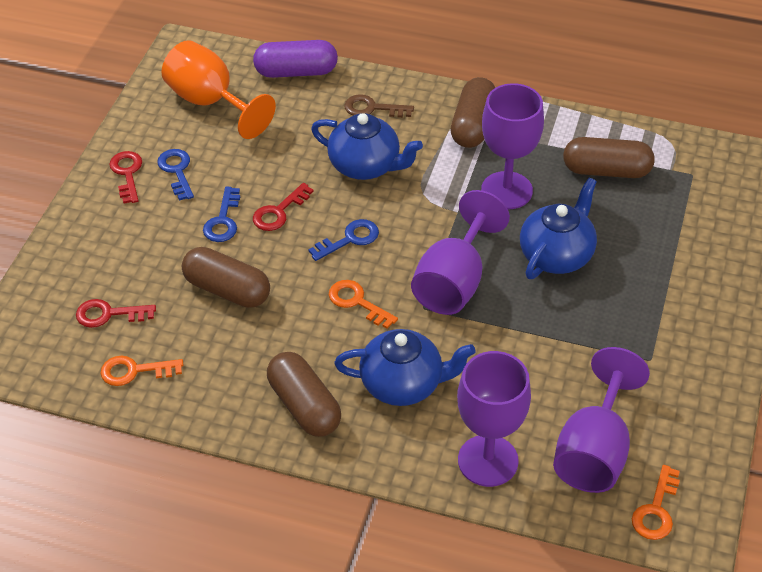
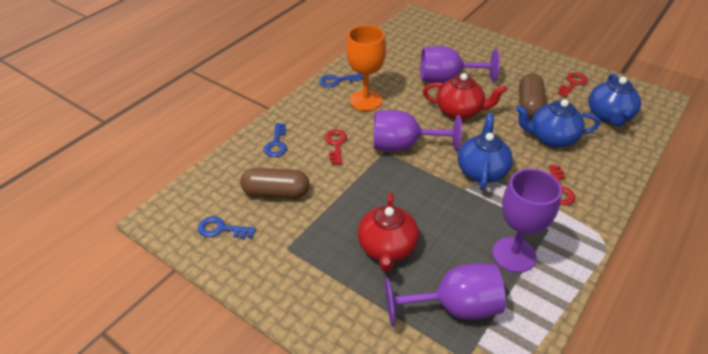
brown capsule: [182,247,270,308] [267,352,341,437] [451,77,495,148] [563,137,655,178] = 4 -> [240,168,309,198] [519,73,546,119] = 2
brown key: [344,94,414,118] = 1 -> none = 0
orange key: [101,356,183,386] [329,280,398,329] [632,465,680,540] = 3 -> none = 0
purple capsule: [253,40,338,78] = 1 -> none = 0
red teapot: none = 0 -> [358,193,419,272] [423,73,507,120] = 2

